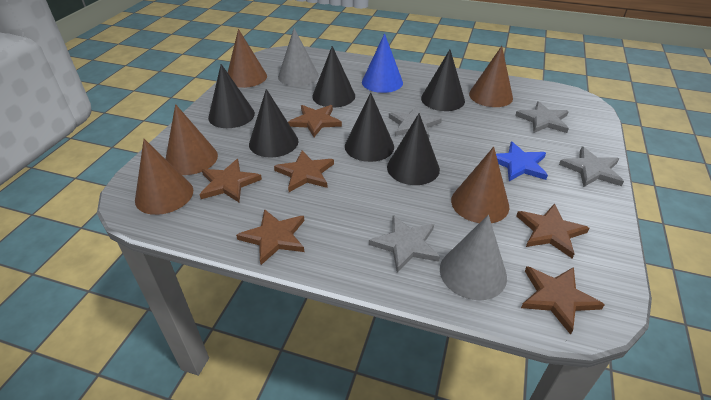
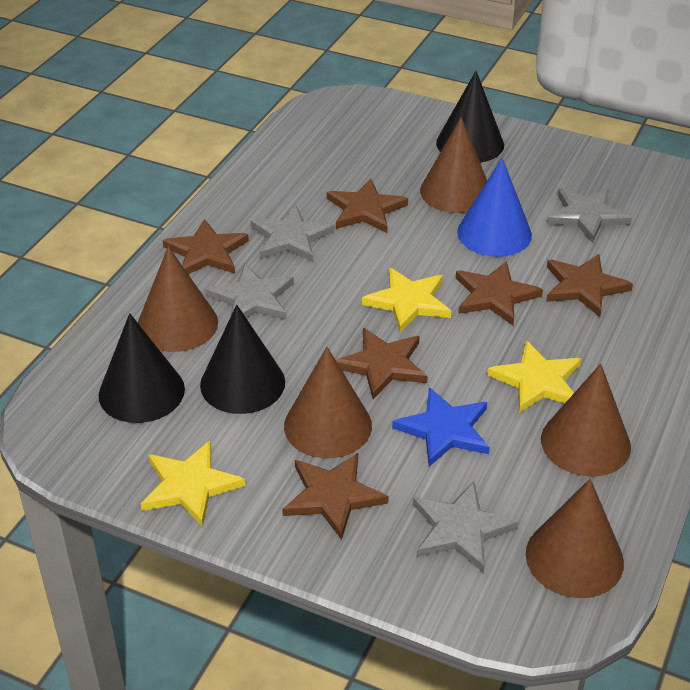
black cone: [208,64,255,128] [249,89,299,157] [312,46,355,108] [345,93,394,162] [387,113,440,185] [421,50,465,111] = 6 -> [99,313,185,423] [200,305,285,414] [436,71,504,163] = 3
grey cone: [278,28,319,86] [440,215,507,300] = 2 -> none = 0
yellow star: none = 0 -> [141,440,245,527] [362,268,451,332] [487,340,581,413] = 3

